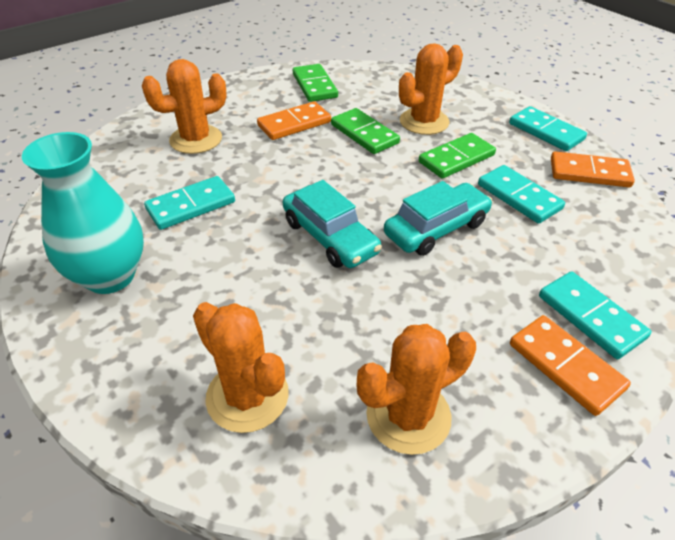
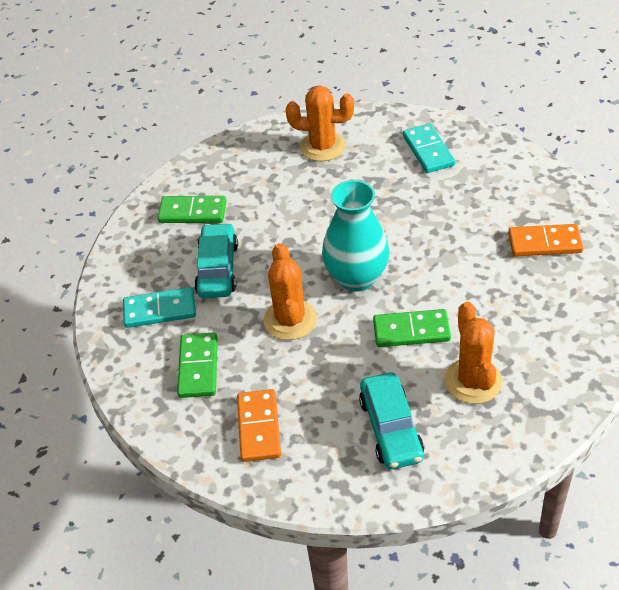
orange cactus: [142,59,227,154] [193,302,289,433] [357,324,476,455] [399,43,463,135] = 4 -> [264,243,317,340] [286,85,354,162] [445,301,503,404] = 3
orange domino: [257,101,331,140] [510,315,631,416] [551,151,635,187] = 3 -> [237,389,281,462] [508,224,583,256] = 2
turquoise domino: [144,176,235,230] [478,165,565,224] [509,106,587,151] [539,271,651,359] = 4 -> [123,287,196,328] [403,123,455,173] = 2

